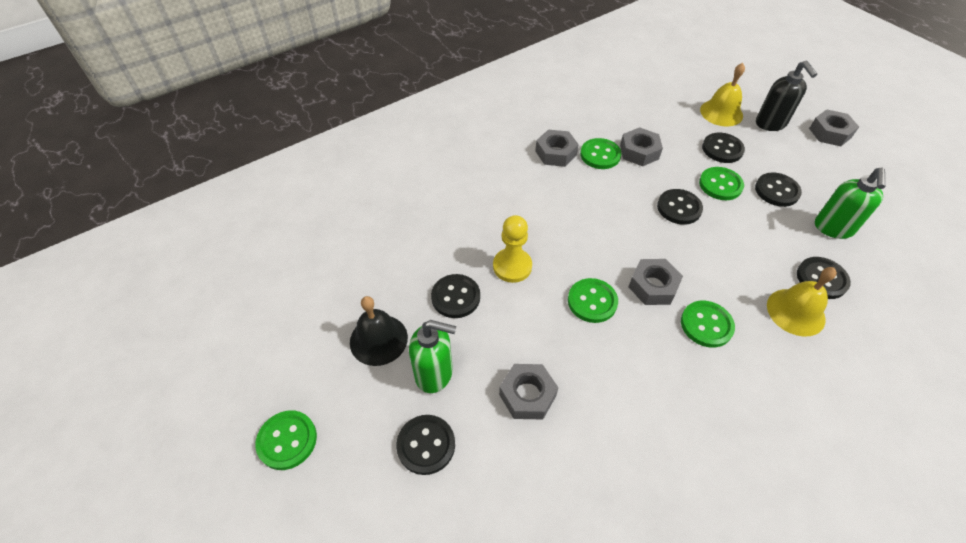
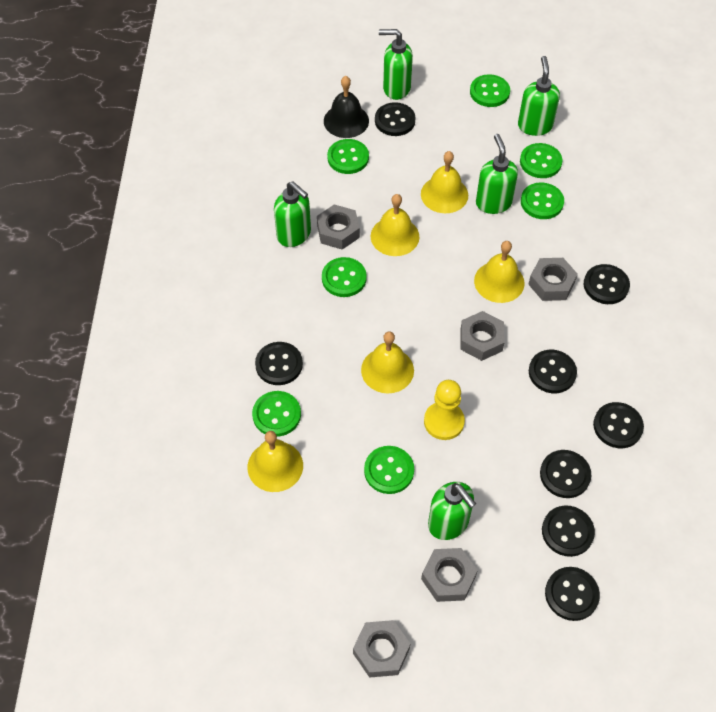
black button: [396,415,455,475] [431,274,480,318] [657,189,703,225] [702,133,745,163] [755,172,802,207] [797,257,851,299] = 6 -> [255,342,303,385] [375,102,416,136] [529,350,577,393] [540,450,591,498] [542,505,595,557] [545,567,600,621] [584,264,630,304] [593,402,644,448] = 8
black soap dispenser: [756,61,817,131] = 1 -> none = 0
green button: [255,410,317,470] [568,278,618,323] [580,138,622,169] [681,301,735,348] [699,167,744,200] = 5 -> [252,391,301,437] [322,257,367,297] [327,139,369,174] [364,446,414,494] [470,74,510,107] [520,143,563,178] [521,182,564,219] = 7
green soap dispenser: [409,320,456,393] [815,168,885,239] = 2 -> [274,182,311,247] [379,29,413,100] [428,482,476,540] [476,134,518,214] [518,56,560,136] = 5
yellow bell: [700,63,745,126] [767,267,837,336] = 2 -> [247,431,303,492] [361,331,414,393] [371,194,420,256] [421,151,468,213] [474,241,525,303] = 5

